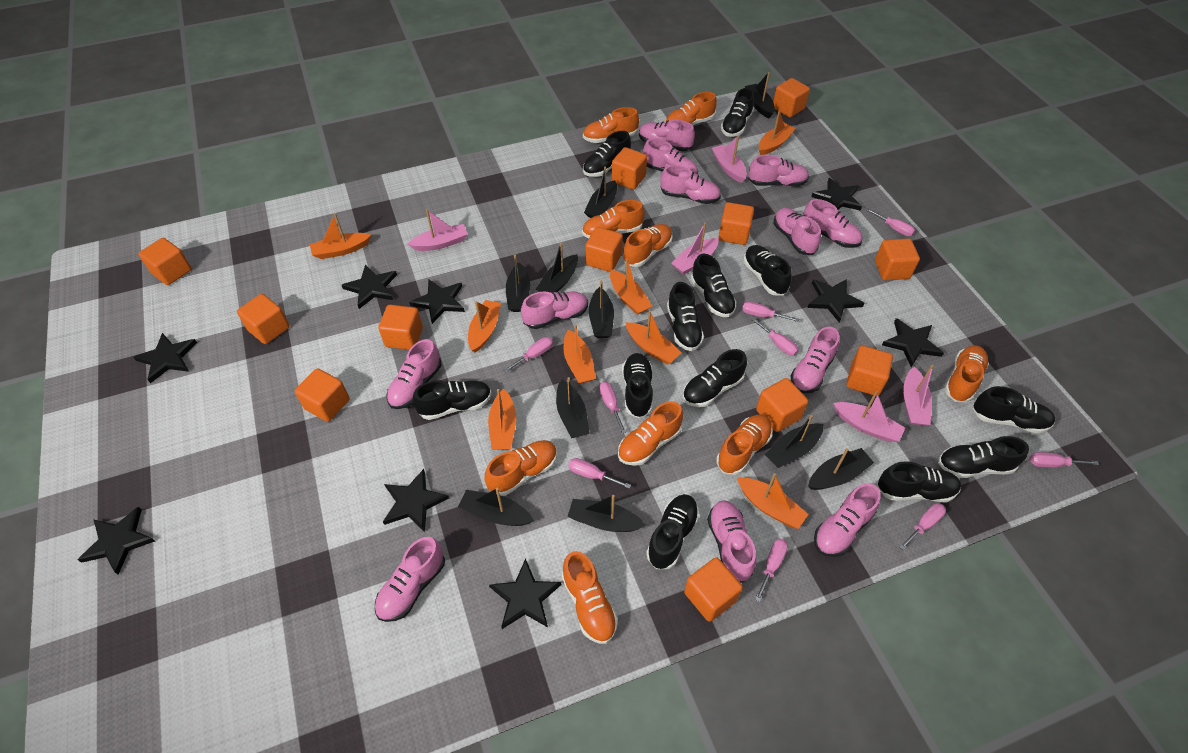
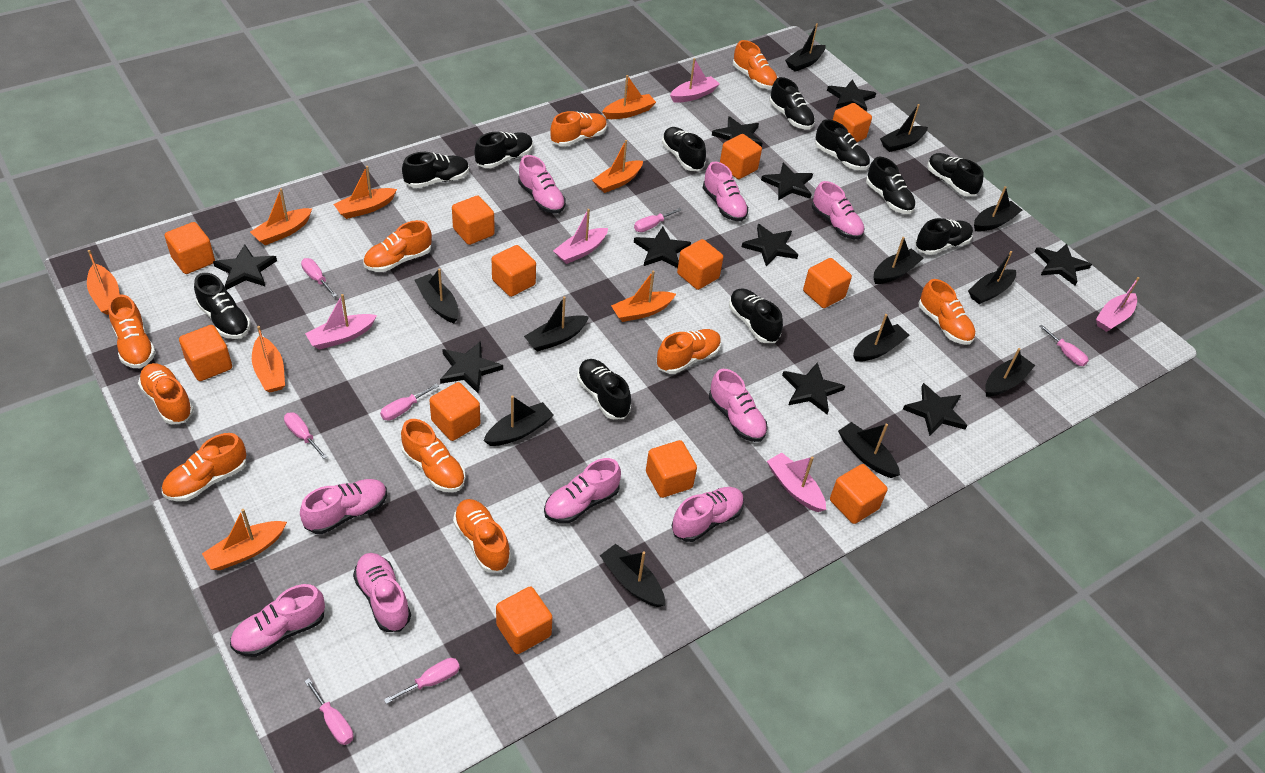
black boat: [458,488,534,526] [506,255,530,312] [536,243,578,292] [556,377,590,438] [567,495,646,532] [584,166,617,218] [589,280,614,338] [745,72,775,118] [764,415,824,468] [808,448,874,490] = 10 -> [414,268,459,323] [483,395,553,446] [524,296,589,352] [600,544,665,607] [785,23,826,72] [838,422,900,478] [853,314,910,362] [874,237,923,284] [880,104,928,152] [968,251,1016,304] [974,186,1022,231] [985,348,1035,397] = 12
black shoe: [413,380,492,420] [583,131,631,177] [622,353,653,418] [646,494,699,569] [667,282,704,351] [682,349,747,407] [691,254,737,317] [721,88,754,137] [743,245,792,296] [877,461,961,502] [938,436,1029,478] [972,386,1055,434] = 12 -> [194,273,251,339] [402,152,469,188] [475,132,533,168] [577,359,631,419] [662,127,706,171] [729,288,783,343] [769,77,815,129] [815,119,870,170] [866,157,916,214] [915,218,973,255] [927,153,984,196] = 11
black star: [77,507,155,575] [133,333,197,383] [342,265,397,309] [383,469,449,532] [409,280,465,324] [489,559,561,629] [807,279,865,323] [811,178,862,211] [882,318,944,367] = 9 -> [213,244,277,290] [440,341,503,394] [634,227,691,268] [712,116,762,147] [742,224,798,267] [761,163,813,200] [782,362,845,414] [827,80,876,112] [903,383,967,436] [1034,244,1092,286] = 10
orange shoe: [484,440,557,496] [562,551,618,644] [582,200,645,238] [583,107,639,143] [618,401,683,466] [623,224,673,267] [666,92,717,125] [716,415,773,475] [944,345,989,403] = 9 -> [108,294,156,368] [138,363,194,424] [162,433,246,502] [363,220,432,272] [401,419,465,493] [453,499,511,572] [550,111,607,147] [656,329,721,374] [733,40,777,89] [919,279,975,345] = 10
pink screwdriver: [504,337,553,372] [569,458,631,489] [599,381,626,434] [742,301,799,322] [751,318,799,356] [755,538,788,602] [866,209,915,236] [899,503,946,550] [1030,452,1099,468] = 9 -> [284,412,328,459] [301,258,337,297] [304,679,354,745] [380,383,439,421] [384,658,460,704] [634,208,681,232] [1039,325,1089,366] = 7
pink shoe: [375,537,445,622] [386,339,441,409] [521,291,588,329] [639,120,695,151] [643,138,698,175] [660,165,721,204] [707,500,756,583] [748,154,809,186] [774,208,821,255] [791,327,839,394] [803,199,863,248] [814,483,881,557] = 12 -> [230,584,325,657] [300,479,387,534] [353,553,411,632] [518,155,566,214] [544,458,621,523] [672,487,744,542] [703,161,748,221] [709,369,768,442] [812,181,865,239] = 9

